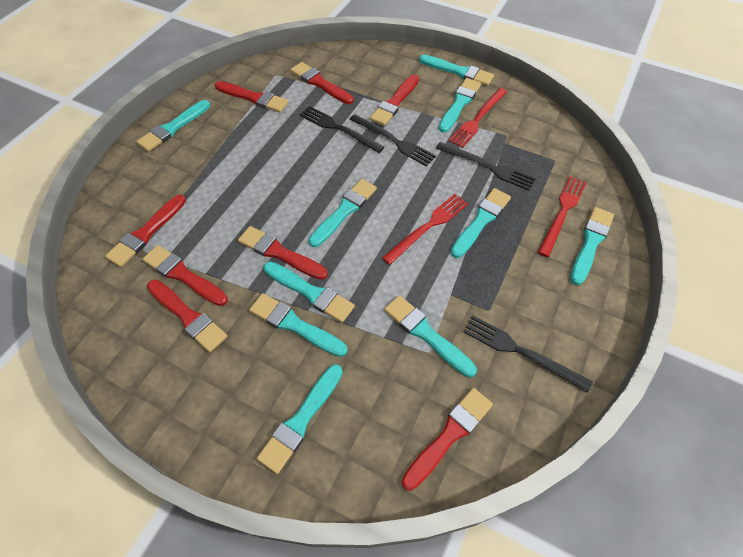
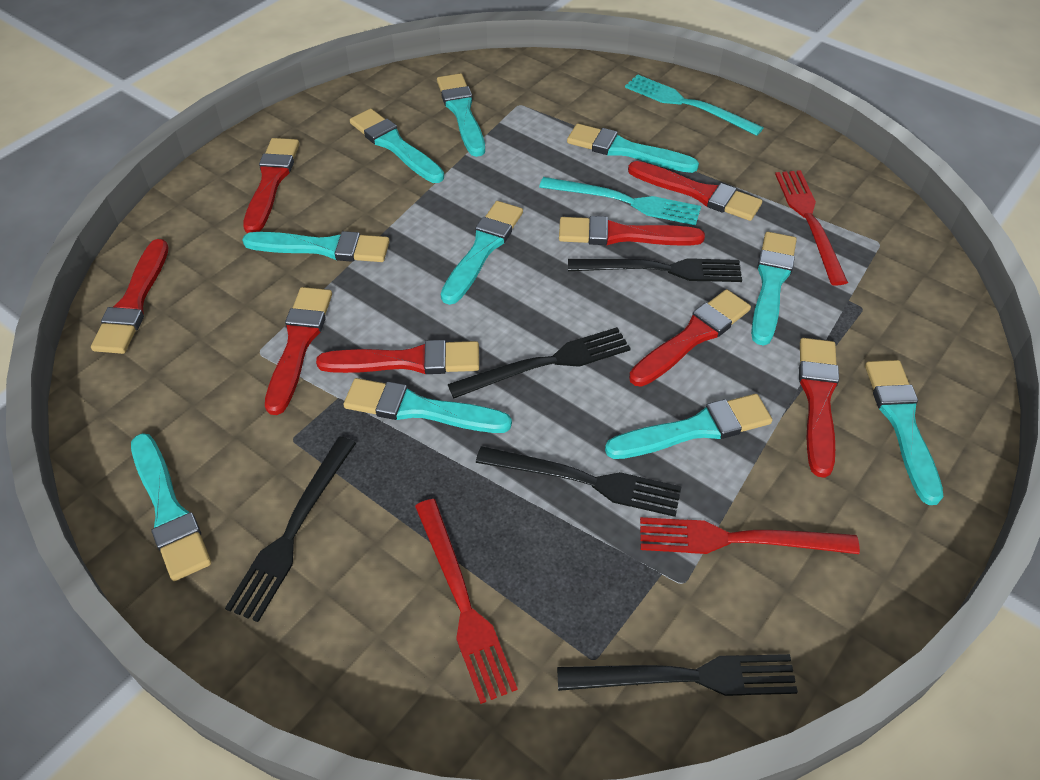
black fork: [299,106,384,153] [349,114,436,167] [436,142,536,191] [464,316,593,393] = 4 -> [225,436,356,622] [448,327,631,398] [476,446,682,517] [557,654,798,696] [568,258,742,282] = 5
turquoise fork: none = 0 -> [539,177,701,225] [625,74,764,136] = 2

